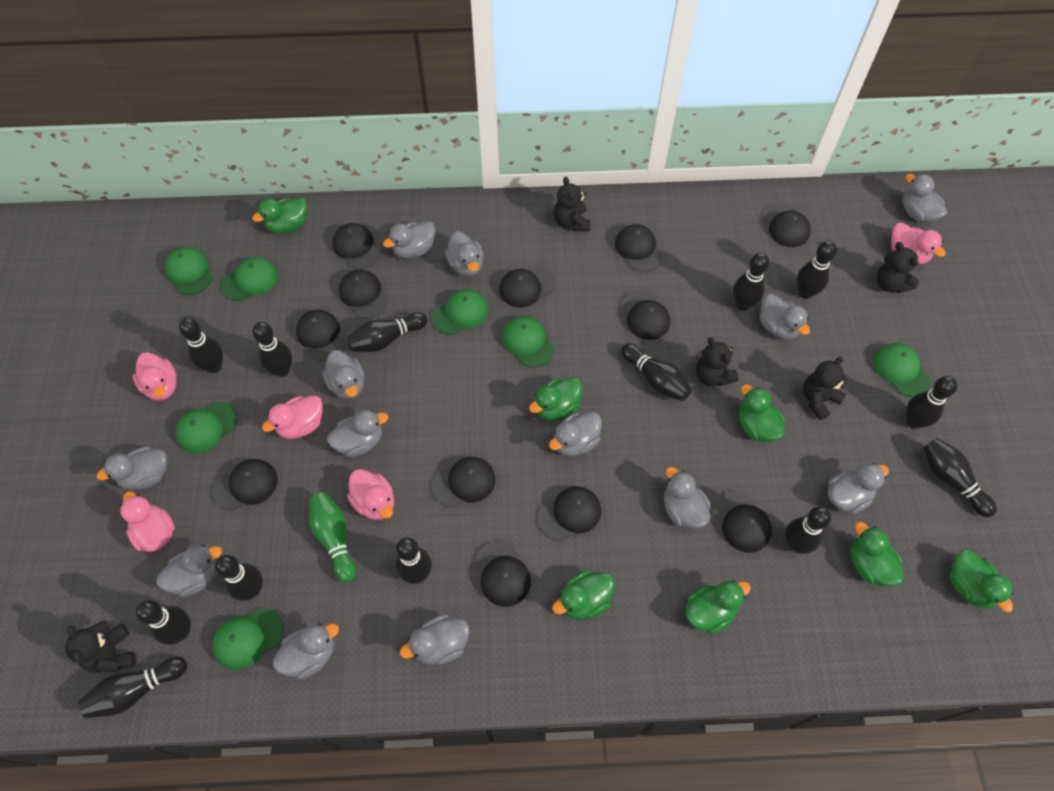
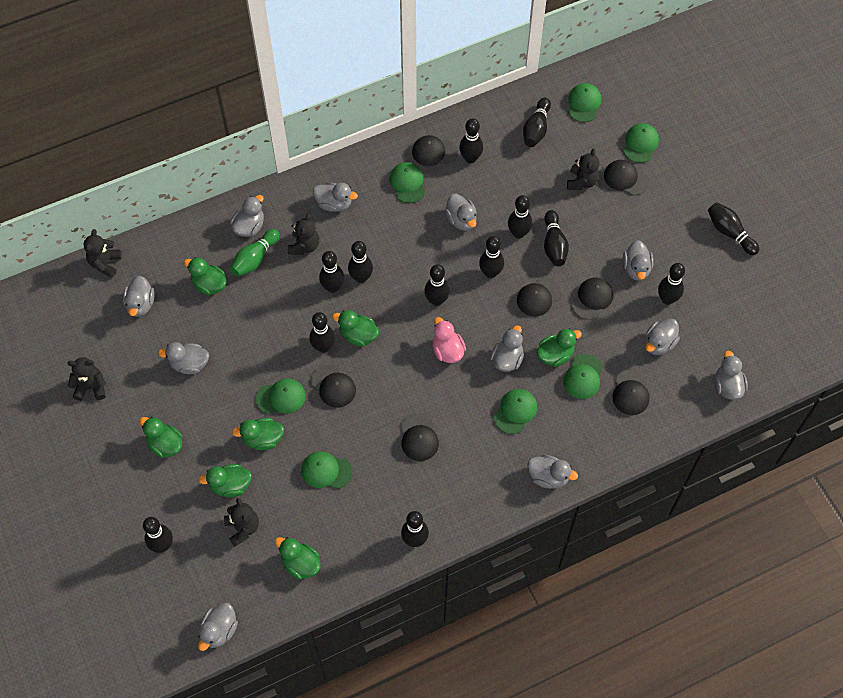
black cap: [212,459,278,511] [296,309,346,361] [332,223,381,269] [339,269,388,318] [432,457,496,507] [475,540,531,607] [499,267,555,308] [538,486,601,541] [615,224,663,272] [621,291,670,340] [713,491,772,553] [763,203,811,247] = 12 -> [311,365,356,408] [401,413,439,461] [412,135,458,166] [517,277,562,316] [571,277,613,320] [604,160,649,195] [612,369,650,415] = 7
grey duck: [97,447,167,490] [156,545,222,598] [273,623,339,680] [322,350,365,400] [327,409,388,457] [383,221,435,259] [400,615,470,665] [445,231,484,277] [549,412,602,457] [664,467,711,529] [760,294,810,340] [828,463,889,514] [902,174,947,223] = 13 -> [123,276,155,317] [158,342,209,374] [198,602,238,651] [230,195,264,237] [313,183,358,212] [444,194,477,231] [490,325,524,372] [527,455,578,489] [623,240,653,281] [645,318,680,355] [714,351,748,400] = 11
pink duck: [120,491,175,552] [133,352,177,401] [262,395,323,439] [347,469,394,520] [891,222,946,264] = 5 -> [432,317,466,363] = 1

